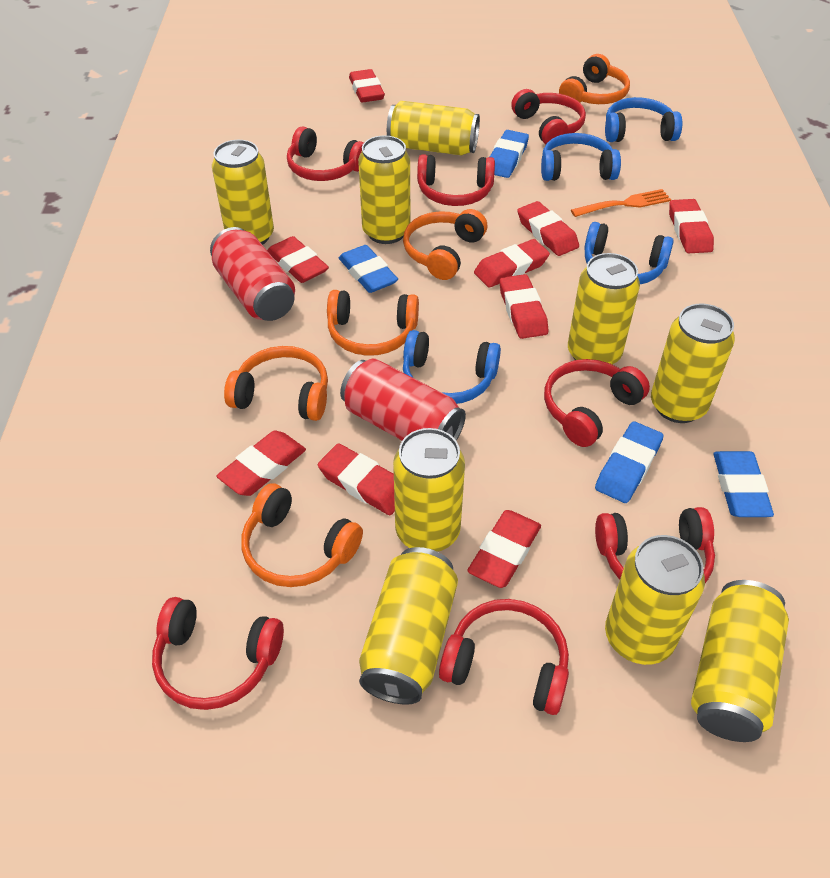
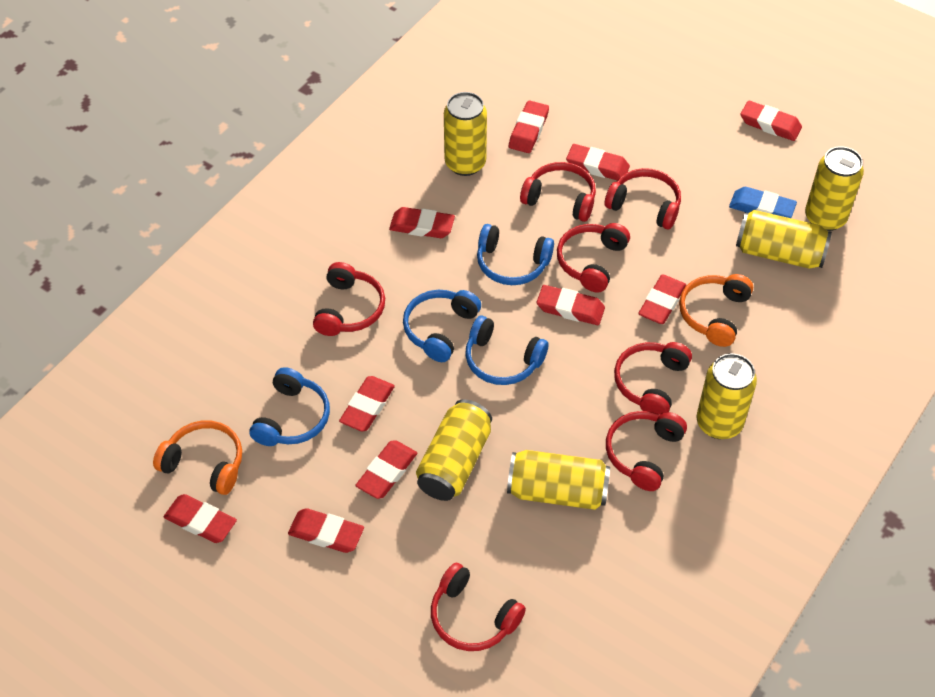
blue eraser: [339,245,398,293] [490,130,529,178] [595,421,664,503] [713,451,774,517] = 4 -> [729,187,797,218] = 1
orange fork: [571,189,671,217] = 1 -> none = 0
orange headphones: [224,346,328,421] [241,483,363,587] [327,290,419,356] [403,209,487,280] [559,54,630,104] = 5 -> [153,421,242,495] [679,274,753,347] = 2
red can: [210,227,295,321] [340,358,466,441] = 2 -> none = 0
red eraser: [216,431,306,496] [267,236,329,283] [318,443,395,515] [349,69,385,103] [467,510,541,588] [474,239,550,288] [500,274,548,339] [517,201,579,256] [669,199,714,253] = 9 -> [164,494,237,543] [288,508,364,553] [339,376,395,432] [355,440,417,499] [389,207,455,238] [509,100,549,153] [537,285,605,325] [566,144,630,181] [638,275,686,324] [740,100,802,141] = 10
yellow can: [212,140,274,245] [358,136,410,244] [359,547,458,705] [387,101,480,155] [393,428,465,552] [568,253,640,364] [605,535,705,665] [651,303,735,423] [691,580,789,742] = 9 -> [416,399,492,501] [444,92,487,176] [507,450,610,510] [697,353,757,439] [736,210,832,269] [805,146,864,231] = 6

